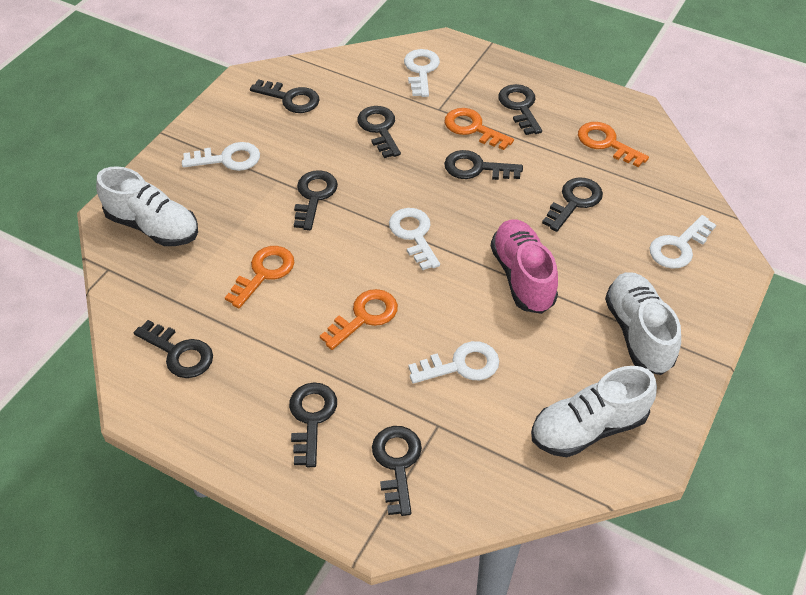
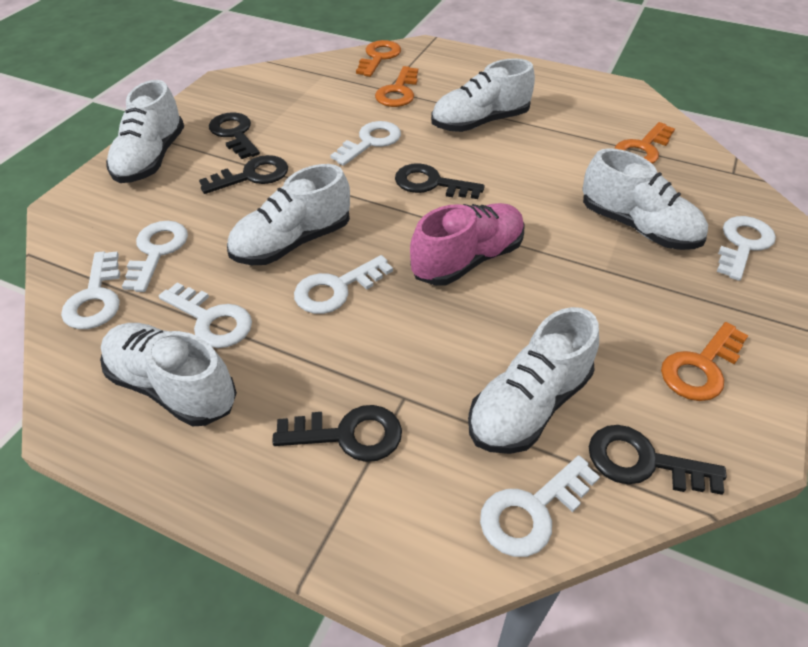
black key: [134,320,213,378] [250,79,320,113] [289,382,337,467] [294,170,338,230] [357,106,401,158] [372,426,422,516] [444,150,523,180] [498,84,542,135] [542,177,603,232] = 9 -> [199,155,288,194] [209,112,260,159] [272,405,402,462] [395,163,485,199] [589,425,727,495] = 5
white key: [182,142,260,171] [389,208,440,270] [404,49,440,97] [408,341,499,384] [649,215,716,269] = 5 -> [61,251,120,329] [122,221,188,292] [159,282,252,348] [294,255,393,314] [330,121,401,166] [480,455,600,557] [717,216,776,281] = 7
white shoe: [96,166,198,246] [531,366,657,457] [605,272,681,375] = 3 -> [100,323,237,427] [106,80,184,183] [227,164,350,265] [431,58,535,132] [468,307,599,454] [583,148,708,250] = 6

